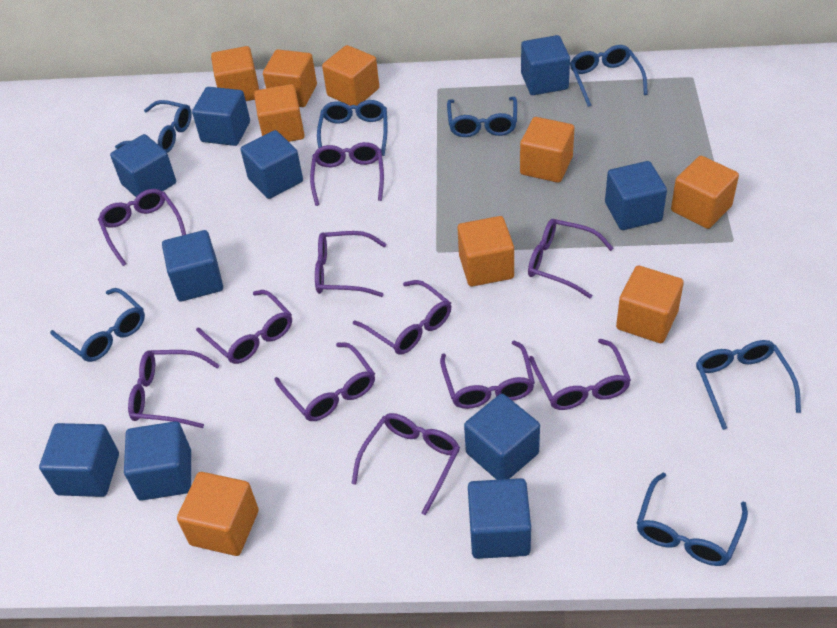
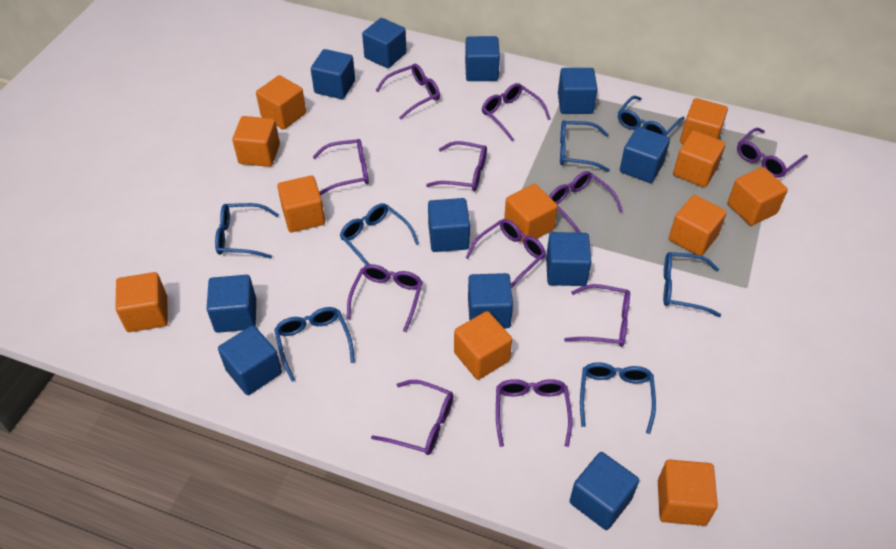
blue cube: [39,423,119,497] [110,134,176,197] [124,421,191,501] [162,230,223,302] [192,87,250,146] [240,130,303,199] [464,394,540,480] [468,478,531,559] [521,35,570,95] [605,161,667,230] = 10 -> [207,275,256,333] [218,325,282,395] [311,49,355,99] [362,18,407,68] [428,198,470,252] [465,36,500,81] [468,273,513,328] [546,232,591,286] [558,68,598,114] [570,452,639,530] [620,127,670,183] = 11
orange cube: [177,472,259,556] [211,46,259,101] [254,84,305,142] [263,49,317,107] [322,45,379,106] [458,216,514,287] [520,117,575,183] [616,265,684,343] [671,156,739,229] = 9 -> [115,272,168,332] [232,116,280,167] [256,75,306,130] [277,176,325,232] [454,311,512,380] [504,184,558,242] [658,460,718,526] [669,195,727,256] [673,131,726,188] [680,98,728,144] [727,167,788,226] = 11

